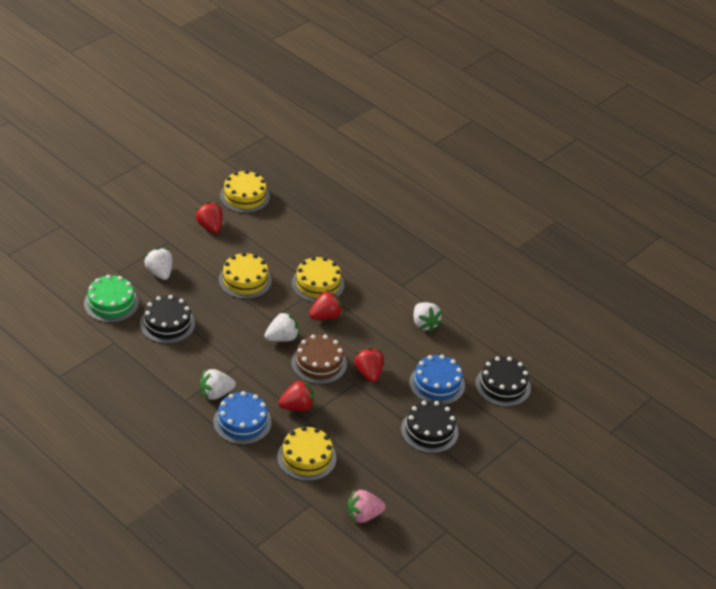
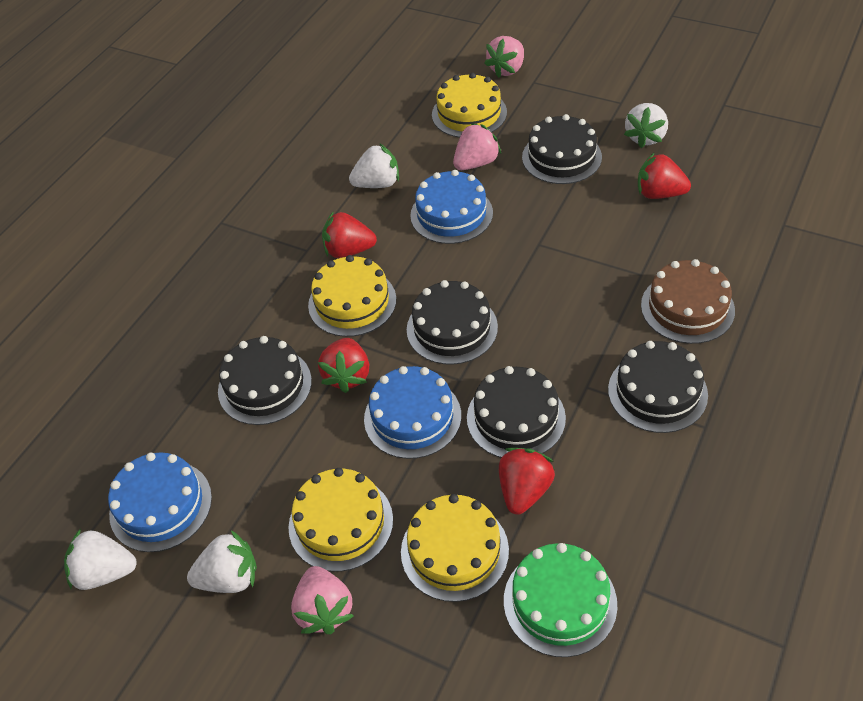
black cake: [140,295,195,344] [401,401,459,453] [475,357,531,407] = 3 -> [218,336,312,425] [407,280,498,365] [467,366,566,458] [522,114,602,184] [608,341,708,433] = 5
blue cake: [213,391,272,445] [409,355,465,405] = 2 -> [108,452,212,552] [364,366,461,459] [410,170,493,244] = 3
pink strawberry: [348,490,386,523] = 1 -> [291,566,354,634] [453,123,501,170] [484,36,524,78] = 3

